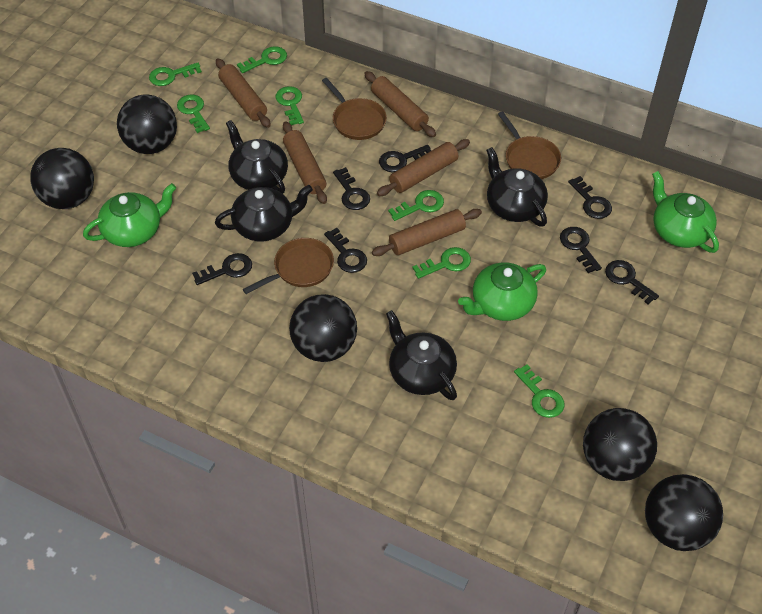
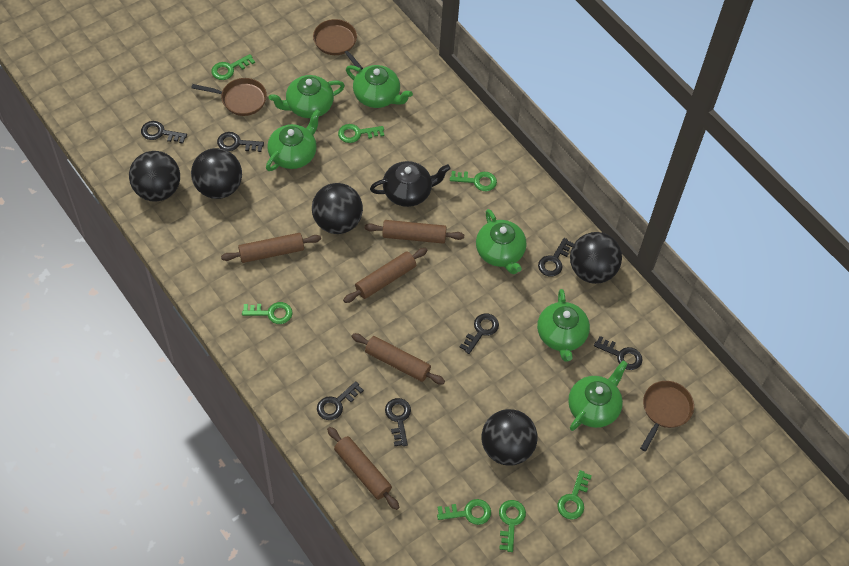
black teapot: [215,185,313,241] [226,120,288,194] [386,310,457,400] [486,147,548,227] = 4 -> [370,161,451,207] = 1
green teapot: [83,183,176,247] [458,262,546,321] [652,171,719,253] = 3 -> [266,109,321,171] [269,75,345,118] [346,65,413,108] [476,209,526,274] [537,289,590,361] [568,360,628,431] = 6

